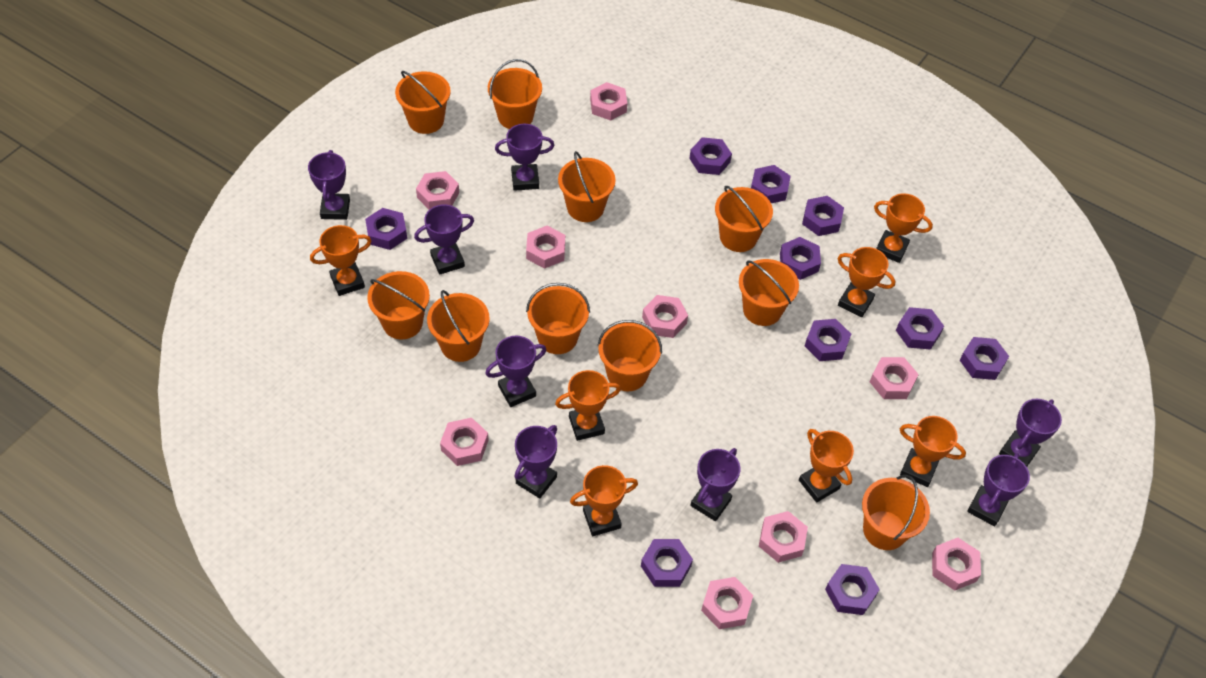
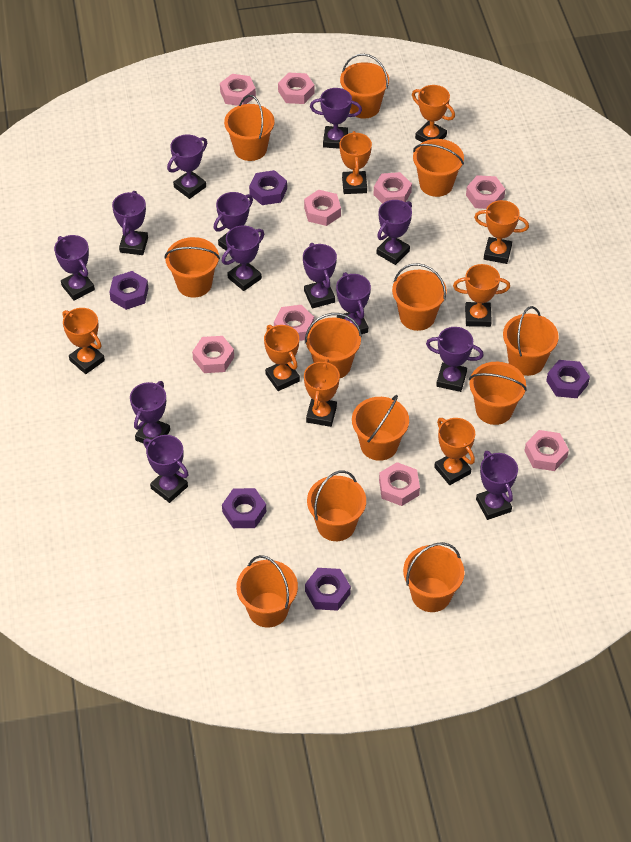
orange bucket: [367,271,430,340] [395,70,451,134] [427,290,490,362] [488,59,542,129] [526,283,590,354] [558,151,616,222] [598,320,662,391] [715,186,773,252] [739,259,799,326] [862,475,930,550] = 10 -> [165,237,220,298] [224,95,275,161] [236,555,298,628] [305,313,362,378] [307,470,366,541] [340,54,389,119] [352,395,409,461] [392,263,447,331] [403,542,465,612] [413,139,464,197] [469,362,527,425] [503,306,559,376] = 12
orange trophy: [310,225,371,296] [555,370,621,441] [570,465,638,536] [799,429,854,503] [837,247,895,317] [874,193,933,263] [900,416,966,487] = 7 -> [63,308,105,374] [264,325,300,391] [304,359,340,427] [339,131,372,194] [412,85,455,142] [434,418,475,485] [453,264,510,327] [474,200,529,264] = 8
purple nut: [365,208,407,250] [641,539,693,587] [689,137,732,175] [751,165,791,203] [780,237,821,280] [802,196,844,236] [805,319,851,361] [825,564,880,615] [896,307,944,350] [960,337,1009,380] = 10 -> [109,271,148,310] [222,488,266,528] [249,170,287,205] [305,568,351,611] [546,360,590,398] = 5
purple trophy: [308,150,350,220] [414,204,474,275] [485,336,546,407] [495,124,554,191] [514,425,557,499] [690,448,740,521] [967,453,1030,526] [999,399,1062,467] = 8 -> [54,235,95,301] [112,191,148,255] [130,381,170,443] [143,435,189,503] [167,134,207,199] [213,192,253,250] [222,225,264,291] [303,243,337,309] [310,88,362,149] [336,272,371,334] [376,200,412,265] [426,327,484,392] [476,451,518,520] = 13

